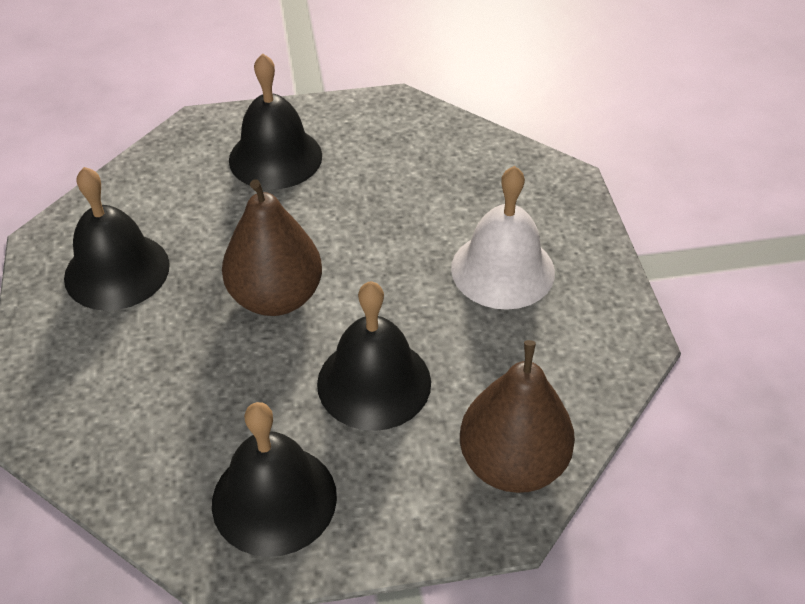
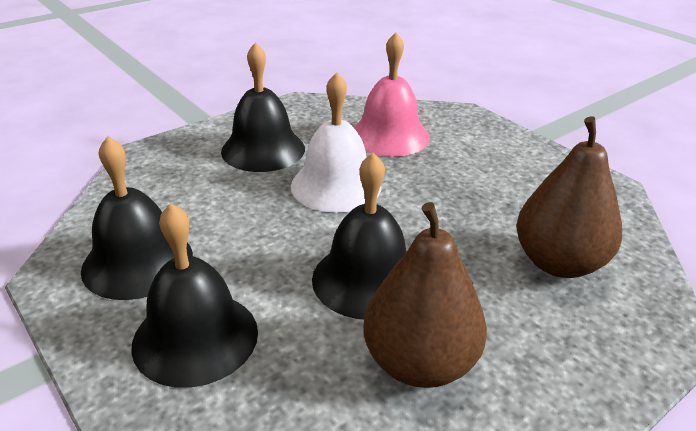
pink bell: none = 0 -> [354,32,430,157] = 1

